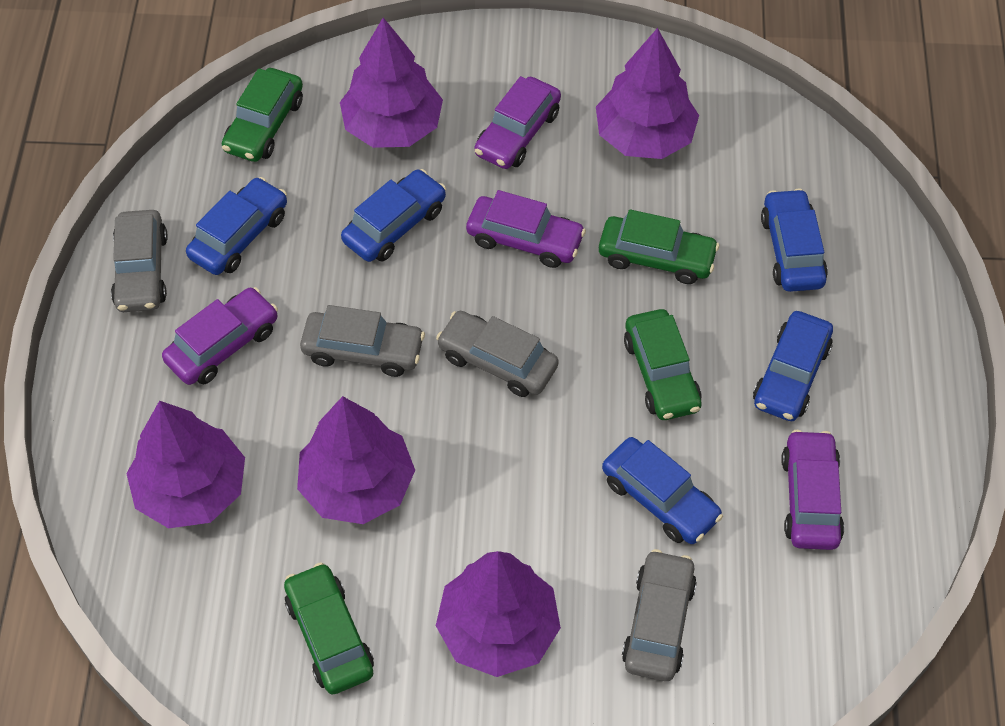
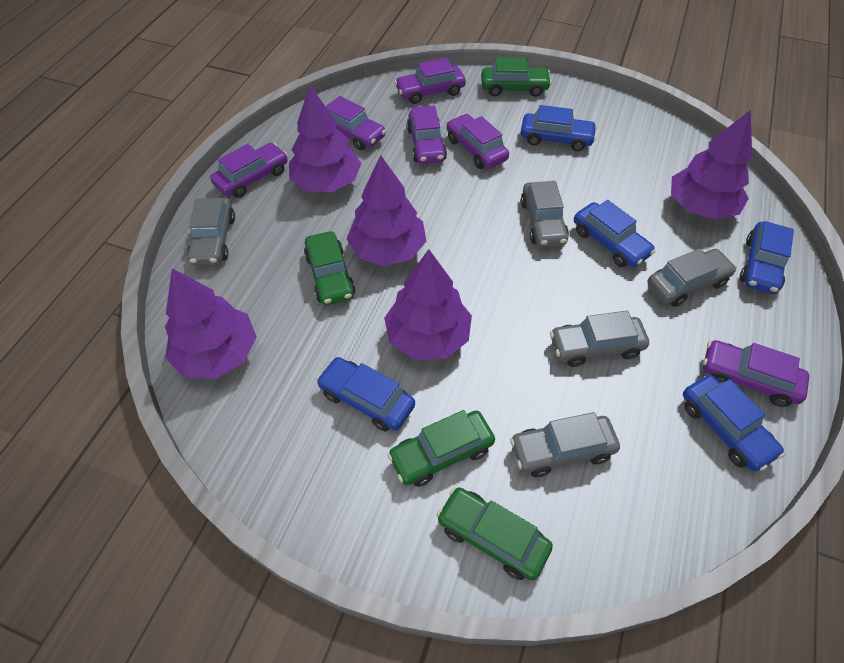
grey car: [111,210,168,312] [300,305,425,377] [436,311,558,397] [622,549,697,681] = 4 -> [187,198,235,265] [510,412,620,477] [521,181,569,247] [550,311,649,367] [647,249,737,307] = 5
purple car: [162,287,278,385] [466,190,586,268] [474,76,561,169] [781,430,844,550] = 4 -> [210,143,288,198] [326,96,386,150] [395,58,466,104] [407,106,447,164] [447,114,509,169] [703,340,809,407] = 6

